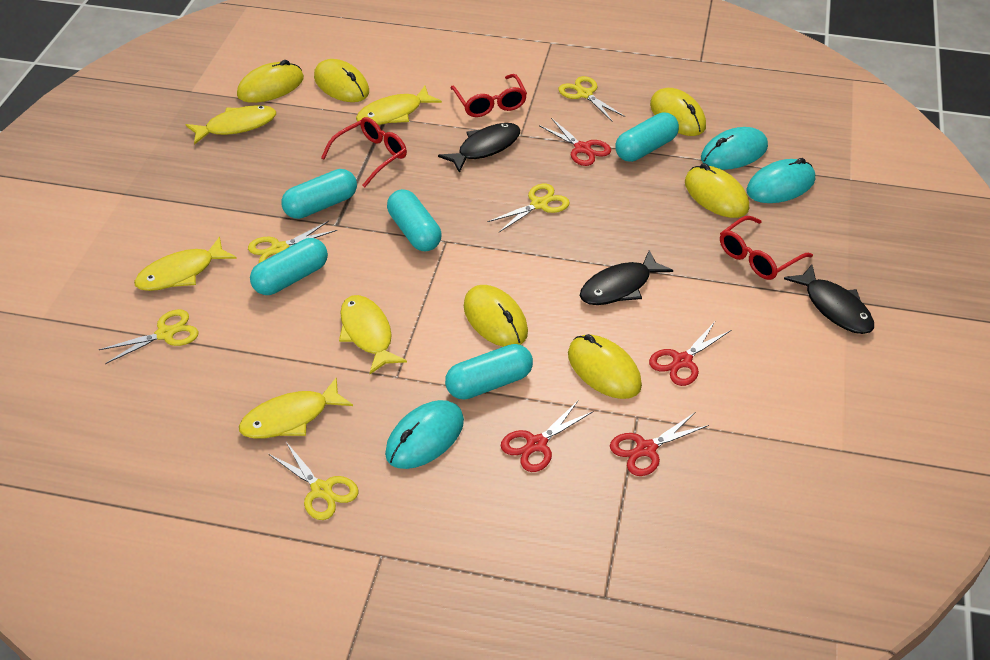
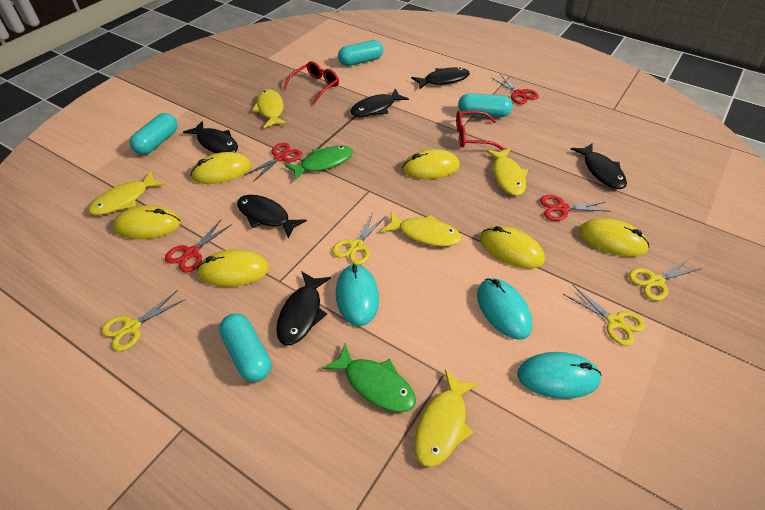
black fish: [438,123,520,173] [580,250,673,305] [784,265,874,334] = 3 -> [183,121,238,153] [237,195,307,239] [276,271,331,345] [350,88,409,117] [411,67,470,90] [570,144,627,189] = 6
green fish: none = 0 -> [285,146,353,181] [323,344,416,412] = 2
red glasses: [321,117,407,187] [450,74,527,117] [720,216,813,280] = 3 -> [283,61,339,104] [456,110,504,150] = 2
turquoise capsule: [250,238,328,295] [281,169,357,219] [387,189,441,251] [445,344,533,399] [615,112,679,162] = 5 -> [130,113,178,155] [219,314,271,382] [338,40,383,66] [458,93,512,117] = 4
yellow scissors: [98,309,199,364] [248,221,337,263] [268,442,358,520] [488,184,570,232] [558,76,625,121] = 5 -> [101,291,185,351] [332,213,386,265] [563,284,645,346] [629,259,702,301] = 4

